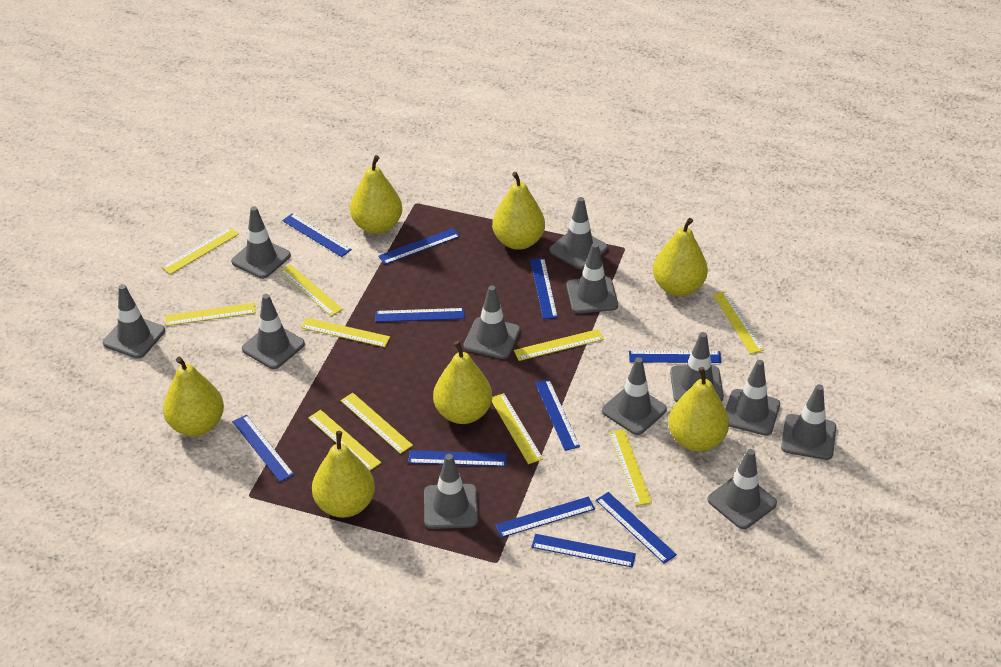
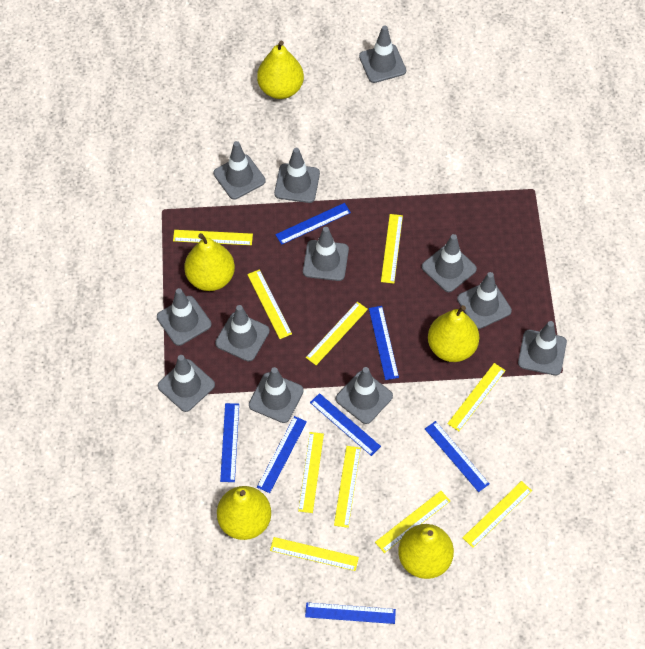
blue ruler: [233,415,294,482] [282,213,352,257] [375,308,465,322] [378,228,460,265] [408,450,507,467] [495,496,595,538] [530,258,558,319] [531,534,636,568] [535,379,580,451] [596,492,677,564] [629,351,722,363] = 11 -> [220,403,239,482] [257,416,307,493] [275,203,351,245] [305,602,396,624] [310,393,381,456] [369,306,399,380] [425,421,489,492] = 7
yellow pear: [163,357,224,436] [312,431,375,518] [350,155,402,234] [433,341,492,424] [492,172,545,250] [653,218,708,296] [668,367,729,452] = 7 -> [184,233,235,291] [217,486,271,540] [257,41,304,99] [398,524,454,579] [428,305,479,362] = 5

